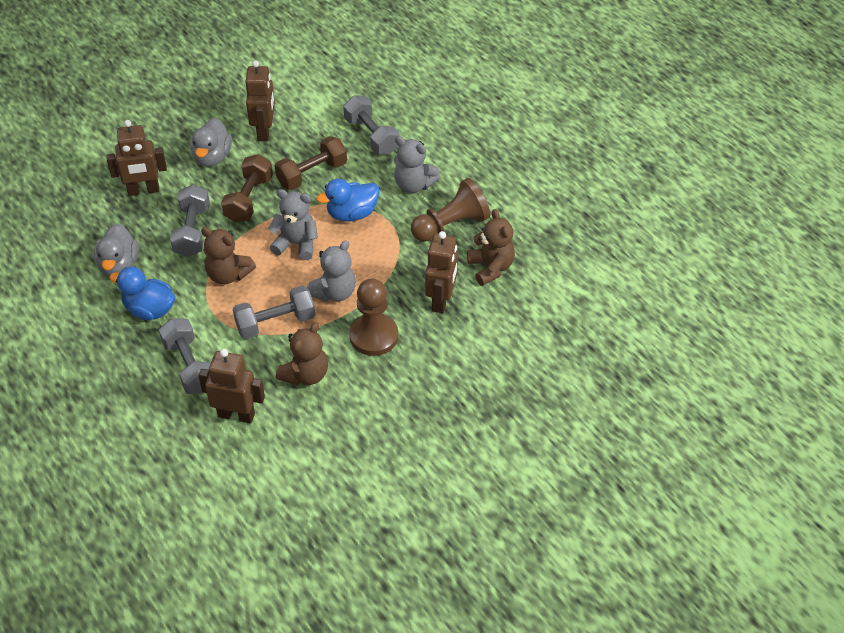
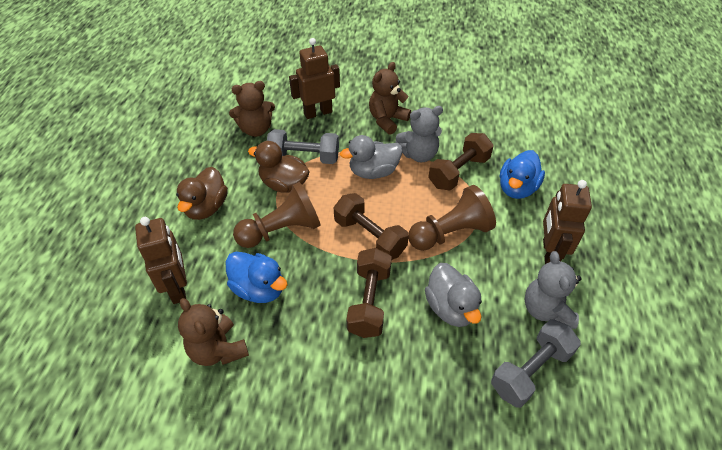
brown duck: none = 0 -> [176,167,228,220] [248,141,310,193] = 2
brown dumbbell: [221,154,273,223] [275,136,347,190] = 2 -> [333,193,409,260] [346,248,392,338] [428,133,494,191] = 3
brown robot: [106,120,167,196] [198,349,265,423] [245,60,275,141] [425,231,458,313] = 4 -> [135,217,187,304] [289,38,340,119] [543,180,592,264] = 3
grey dumbbell: [159,318,210,394] [170,185,210,257] [233,286,315,339] [343,95,399,155] = 4 -> [267,129,339,164] [491,319,581,408] = 2
grey teddy bear: [268,189,318,260] [307,240,356,302] [394,136,440,193] = 3 -> [395,106,443,162] [524,251,582,329] = 2

